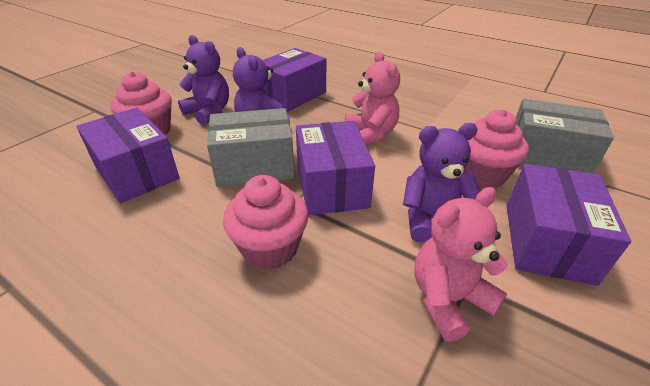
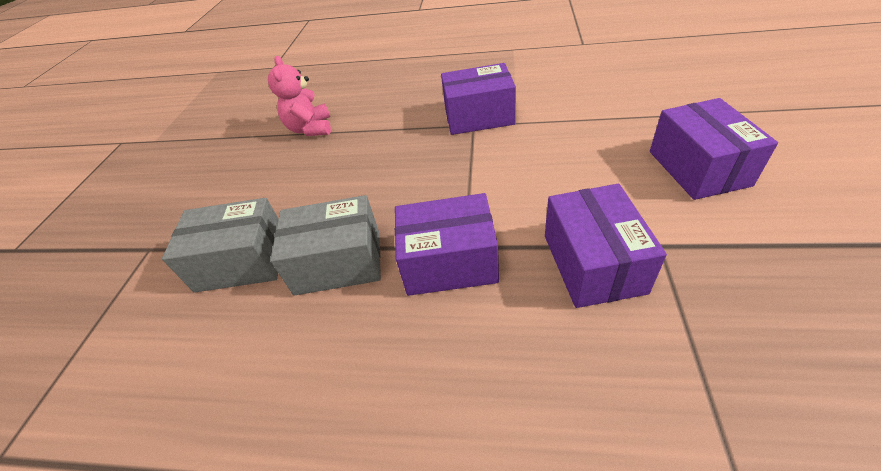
pink cupcake: [111,71,172,135] [223,175,309,270] [462,110,529,188] = 3 -> none = 0
pink teddy bear: [345,51,400,145] [414,187,508,342] = 2 -> [268,56,331,136] = 1
purple teddy bear: [178,35,229,125] [233,47,290,122] [403,123,481,242] = 3 -> none = 0

